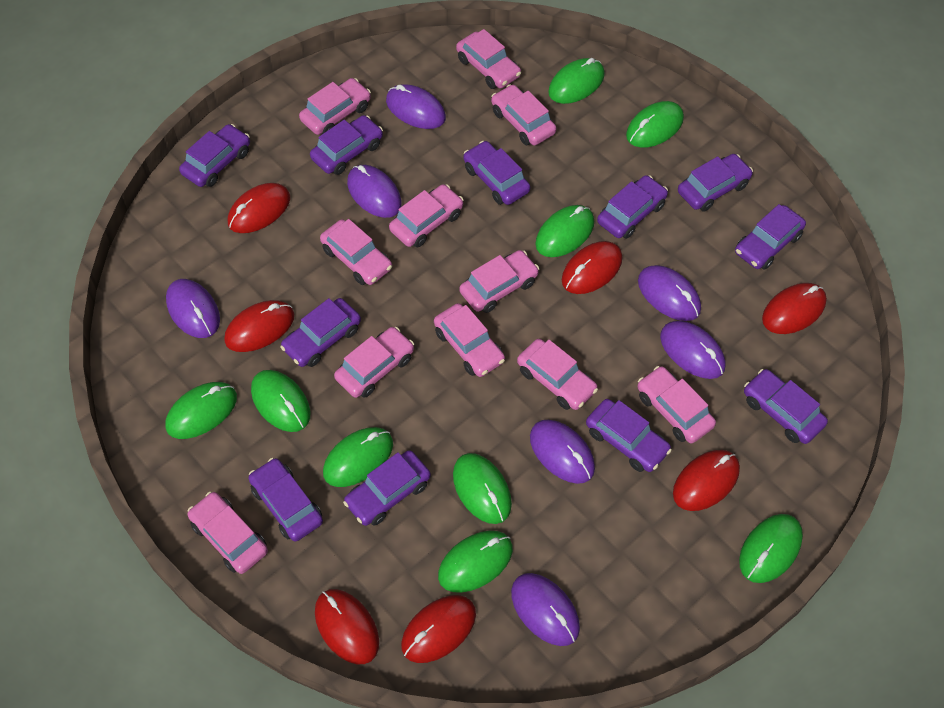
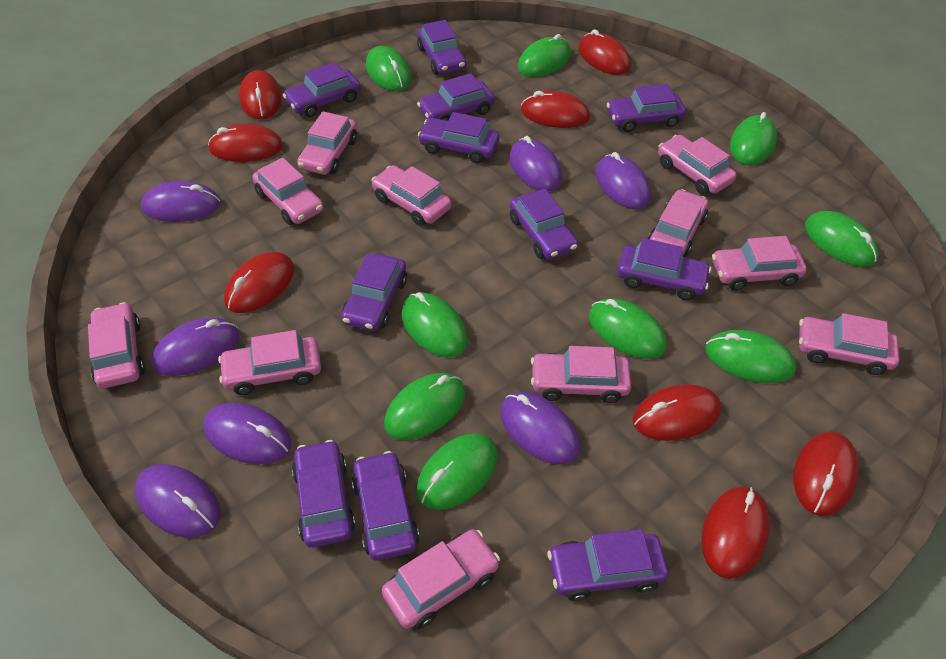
red mouse: [224,300,294,352] [228,183,290,233] [315,589,379,664] [401,595,476,663] [562,241,622,294] [673,450,740,511] [762,283,827,334] = 7 -> [208,124,283,162] [224,252,294,313] [239,70,282,119] [521,91,590,128] [578,29,631,75] [632,384,721,441] [701,486,770,579] [794,432,859,516] = 8

